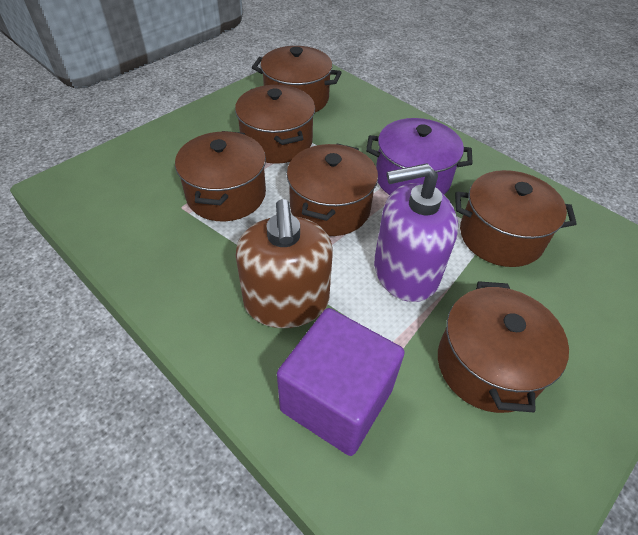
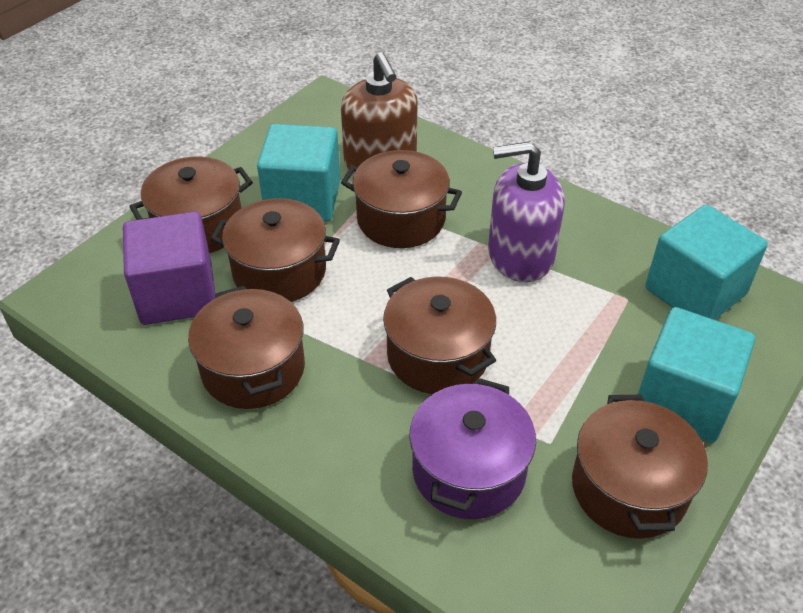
turquoise cube: none = 0 -> [257,124,340,221] [638,307,755,443] [645,205,768,320] = 3

